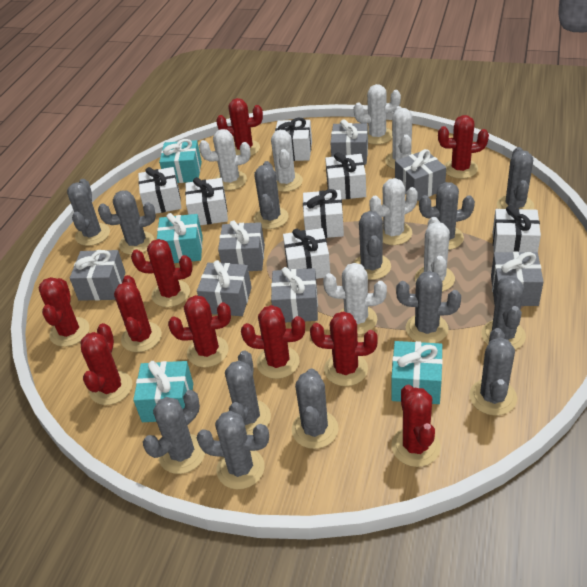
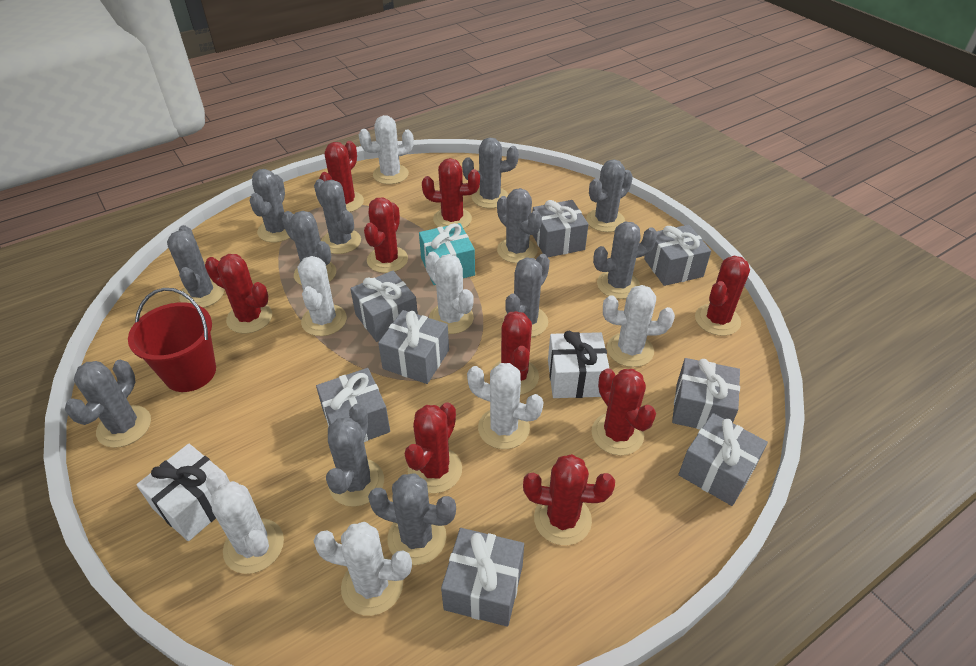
grey cactus: [67,179,110,246] [98,190,156,255] [143,390,205,474] [197,411,269,489] [225,350,271,435] [254,161,289,229] [292,368,339,449] [353,211,391,280] [396,271,461,343] [419,182,475,250] [469,328,517,416] [481,276,526,349] [497,147,534,210] = 13 -> [65,360,151,448] [167,225,224,308] [250,169,290,242] [282,211,336,286] [314,179,361,254] [326,404,384,507] [368,473,456,565] [462,137,519,208] [497,188,542,263] [503,254,550,337] [586,159,633,232] [593,222,657,299] = 12
grey gift: [70,250,125,301] [197,260,252,316] [218,220,265,271] [271,267,318,322] [330,119,368,165] [395,149,446,201] [491,252,544,306] = 7 -> [316,368,390,442] [350,271,418,342] [378,310,449,384] [441,528,524,627] [533,200,588,257] [644,225,711,286] [672,358,740,430] [678,413,768,506] = 8
red bucket: none = 0 -> [128,288,216,392] = 1
red cactus: [38,277,89,347] [80,323,132,405] [114,275,162,352] [131,239,193,307] [168,295,231,367] [216,98,263,156] [241,305,305,379] [310,311,378,386] [391,385,441,467] [438,115,489,179] = 10 -> [205,254,272,334] [319,141,364,212] [364,197,408,273] [405,402,462,493] [422,158,480,229] [492,311,539,395] [523,454,615,545] [592,368,656,456] [695,256,750,336] = 9
turquoise gift: [133,361,193,422] [157,213,203,263] [159,139,202,183] [391,341,443,404] = 4 -> [419,223,475,285] = 1
white gift: [138,167,181,214] [185,177,228,225] [275,118,312,161] [283,228,330,279] [303,189,344,238] [325,152,366,200] [493,206,541,252] = 7 -> [136,444,230,541] [548,331,610,398] = 2

